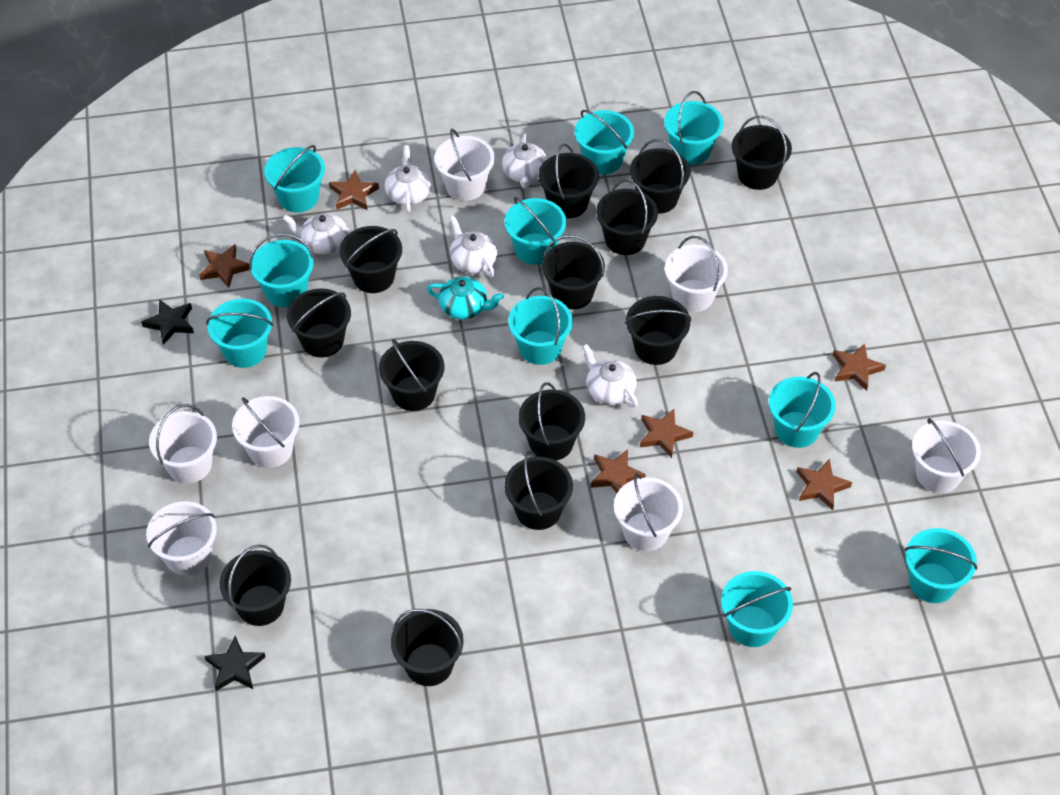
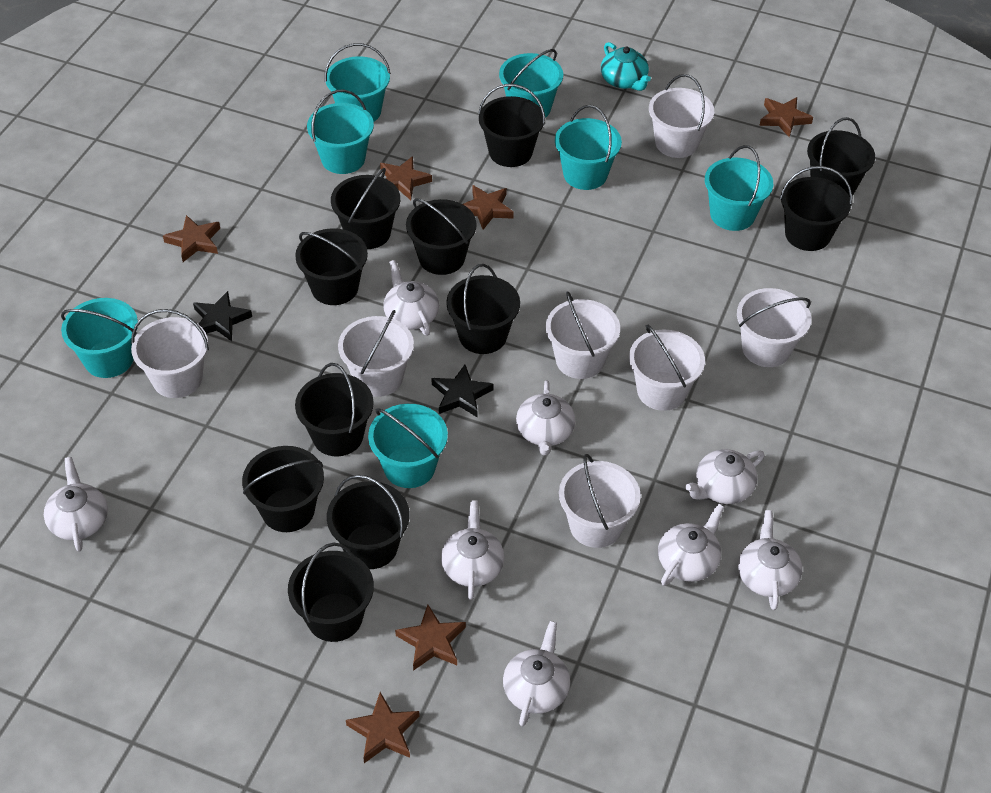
black bucket: [220,544,291,626] [287,289,351,357] [340,226,402,293] [379,339,445,411] [391,609,464,686] [504,451,573,530] [518,382,585,461] [538,144,599,218] [542,235,605,309] [596,180,658,255] [625,296,691,365] [630,139,690,214] [732,115,792,190] = 13 -> [242,446,324,532] [288,542,374,642] [295,228,368,305] [295,363,374,456] [327,475,410,569] [331,168,400,249] [406,198,477,275] [446,264,520,354] [478,84,545,167] [780,166,853,251] [807,117,875,197] = 11
turquoise bucket: [206,299,273,368] [249,233,314,307] [264,145,325,213] [504,197,566,265] [508,287,573,365] [574,110,634,174] [664,91,724,165] [721,571,793,647] [769,372,836,448] [905,528,977,603] = 10 -> [61,298,138,378] [307,89,374,174] [324,43,391,122] [368,404,448,488] [499,49,563,118] [555,105,622,190] [705,145,773,231] = 7
white teapot: [283,213,354,254] [385,145,431,213] [449,215,497,277] [502,133,547,189] [583,344,638,407] = 5 -> [44,457,108,552] [383,260,439,336] [441,500,504,600] [503,621,570,727] [516,380,575,456] [658,504,724,586] [685,449,764,504] [738,510,802,610] = 8

